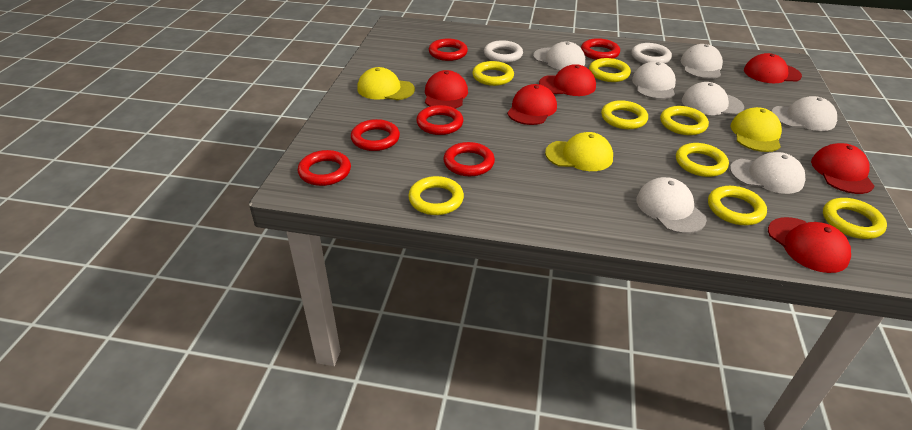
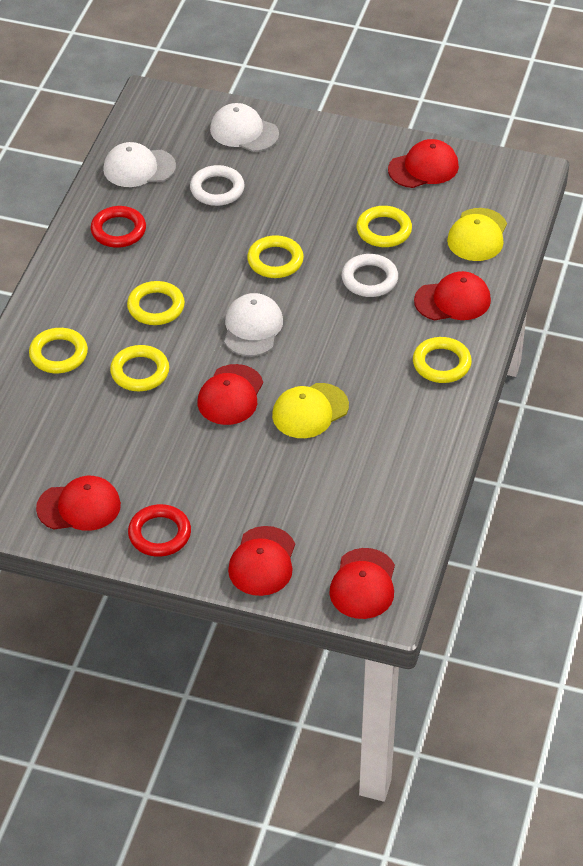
red ring: [298,150,351,186] [351,119,400,151] [416,105,463,135] [429,39,468,61] [443,142,495,176] [581,38,620,60] = 6 -> [91,206,146,248] [128,504,191,557] = 2
white cap: [533,41,585,70] [632,61,676,99] [636,177,707,234] [681,44,723,79] [682,82,744,115] [730,152,806,194] [771,96,837,131] = 7 -> [103,142,176,187] [210,103,279,152] [224,293,283,356] = 3
yellow cap: [357,67,415,100] [545,132,613,171] [730,107,782,152] = 3 -> [272,383,349,438] [447,208,507,261] = 2
yellow ring: [408,176,464,215] [472,61,514,86] [589,58,631,82] [601,100,648,129] [660,106,709,135] [676,143,729,177] [708,186,767,225] [823,198,887,239] = 8 -> [29,328,88,373] [110,345,169,391] [127,281,185,325] [247,235,304,278] [357,206,412,247] [413,337,472,383] = 6

